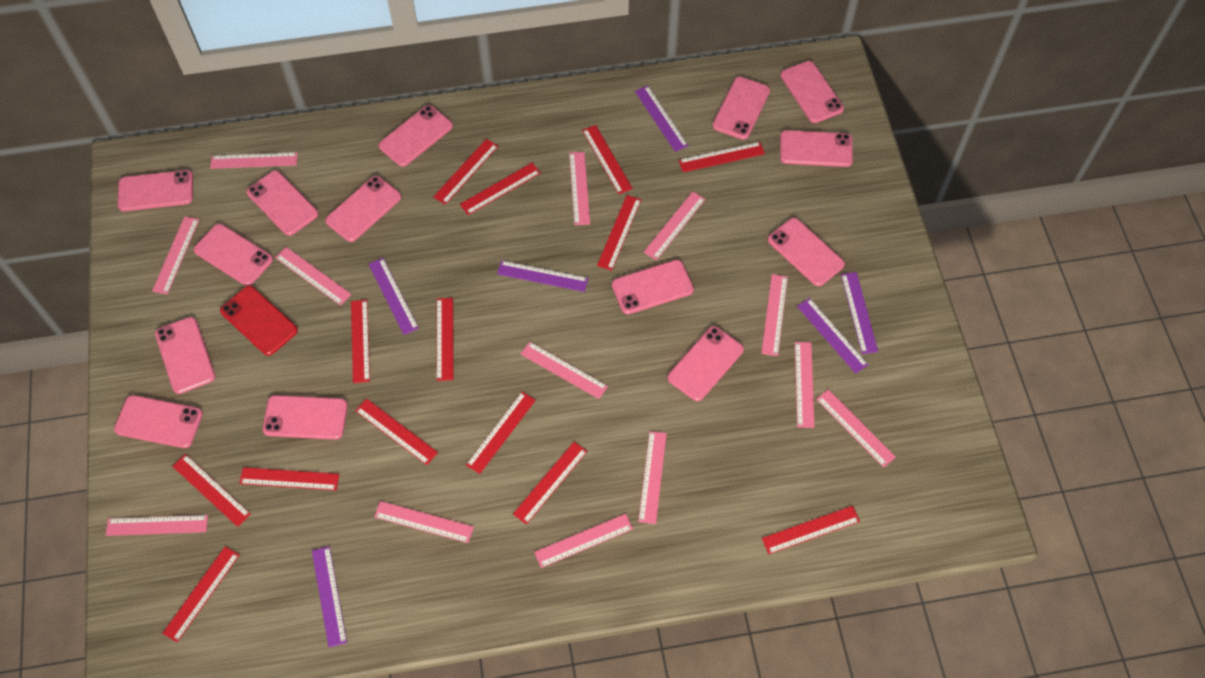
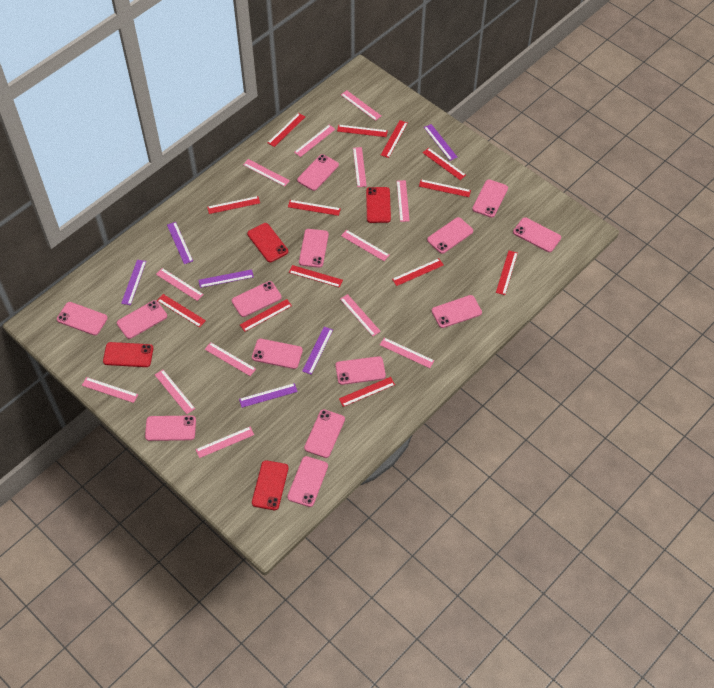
red phone: [220,286,298,356] = 1 -> [103,342,153,367] [247,223,288,262] [252,460,289,510] [366,187,391,223] = 4
red ruler: [162,546,239,642] [172,454,251,527] [239,467,339,490] [351,300,370,383] [355,399,438,465] [433,139,498,205] [436,298,453,381] [460,163,541,215] [466,392,536,474] [513,442,588,524] [582,125,633,194] [597,195,641,271] [679,142,765,172] [762,506,860,554] = 14 -> [157,294,206,327] [207,196,260,214] [240,299,292,332] [268,113,305,147] [288,200,341,216] [289,265,343,288] [337,125,388,137] [339,377,395,407] [381,120,408,158] [392,258,444,286] [419,179,471,197] [422,148,466,180] [496,250,518,295] = 13

